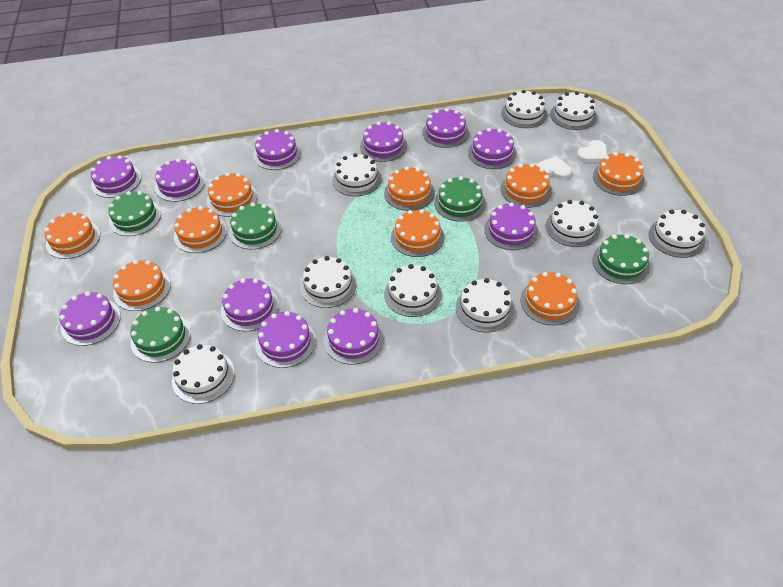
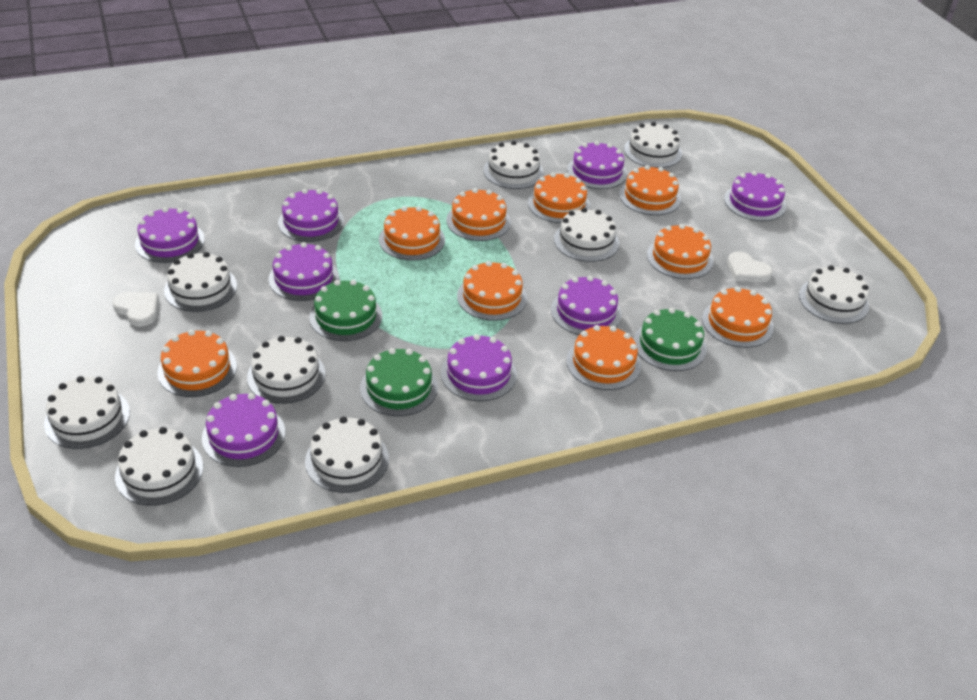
green cake: [108,191,161,236] [130,307,191,363] [229,203,282,249] [434,176,486,222] [592,234,650,284] = 5 -> [309,280,382,341] [360,348,438,416] [634,308,707,371] = 3
purple cake: [59,292,121,346] [91,155,141,198] [155,159,205,202] [221,278,279,331] [253,129,301,170] [255,311,316,368] [324,308,384,365] [360,122,407,162] [422,108,469,148] [468,128,517,169] [484,203,538,250] = 11 -> [135,207,205,263] [202,393,285,467] [268,242,339,301] [278,189,344,242] [441,334,517,401] [551,276,622,335] [567,141,627,189] [724,171,786,221] = 8

